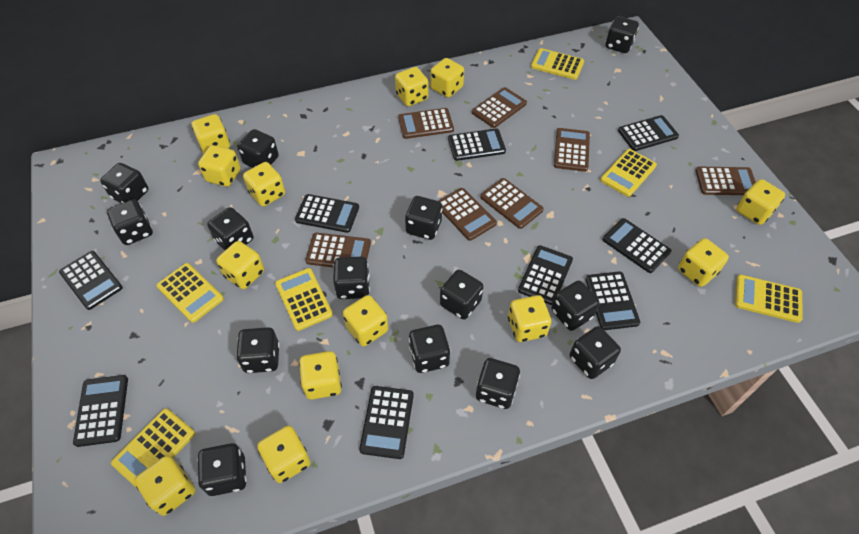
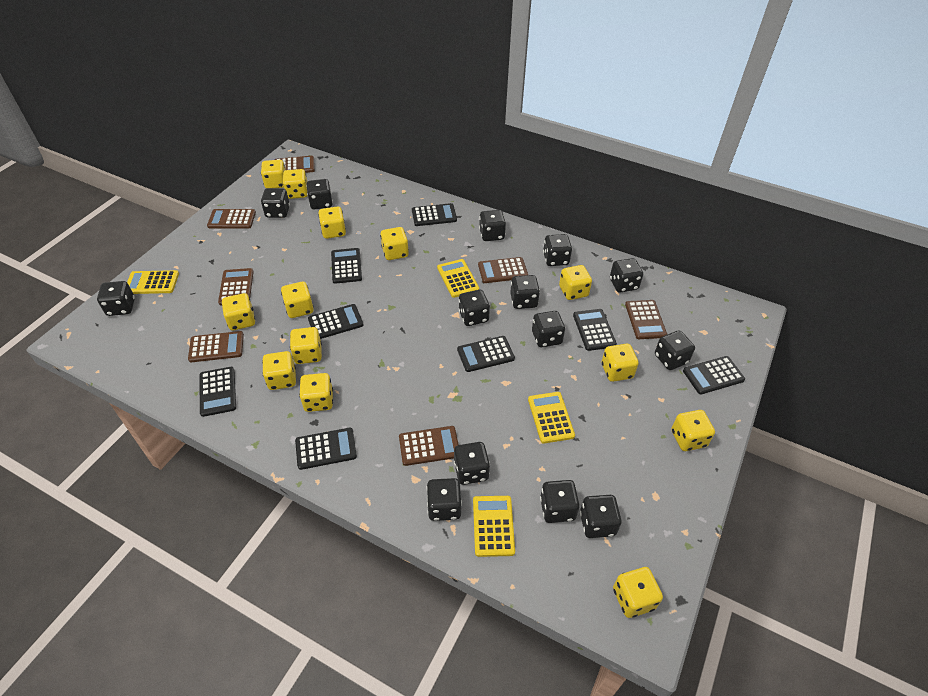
black calculator: [59,251,123,310] [73,375,128,447] [295,194,359,233] [359,386,414,459] [448,128,506,161] [518,245,573,305] [585,271,640,330] [602,218,671,273] [618,115,679,151] = 9 -> [200,367,236,417] [295,428,357,470] [308,304,363,339] [331,248,362,284] [412,203,457,226] [457,336,515,372] [573,309,617,351] [683,356,745,394] = 8
yellow calculator: [111,408,195,487] [156,263,224,323] [275,268,333,331] [531,48,584,80] [600,149,657,197] [735,275,802,323] = 6 -> [127,270,179,294] [437,259,479,298] [473,496,515,557] [528,392,575,444] = 4

